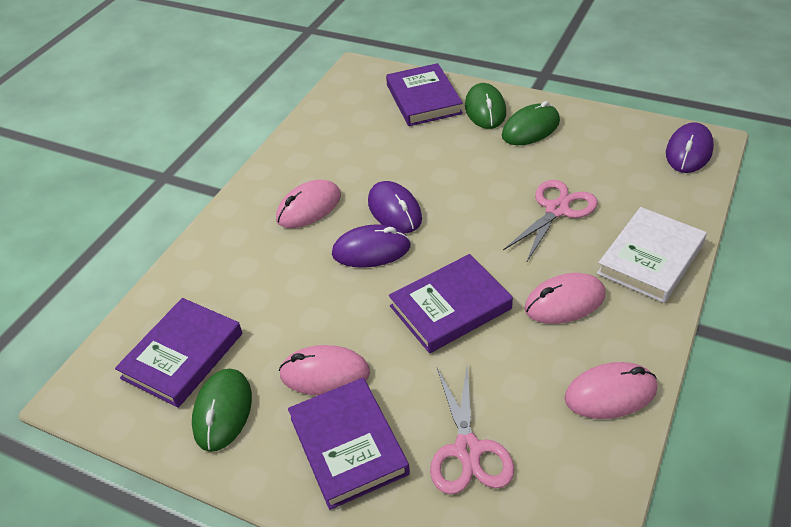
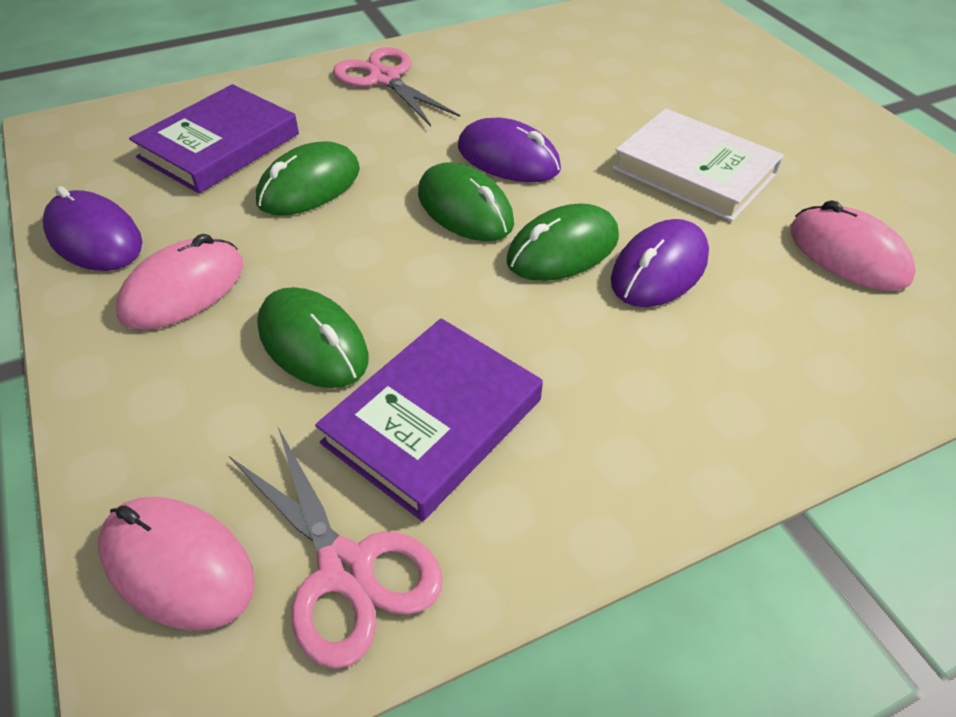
green mouse: [192,369,252,452] [465,83,506,129] [502,101,560,145] = 3 -> [256,141,360,216] [257,287,368,388] [418,162,514,241] [507,204,619,281] = 4
pink mouse: [276,180,341,228] [279,345,370,396] [525,273,606,324] [564,362,657,419] = 4 -> [98,497,255,631] [116,234,243,330] [790,200,916,291] = 3
purple book: [115,298,242,408] [288,378,410,510] [386,63,463,126] [389,254,513,353] = 4 -> [129,84,299,194] [315,318,543,521] = 2

